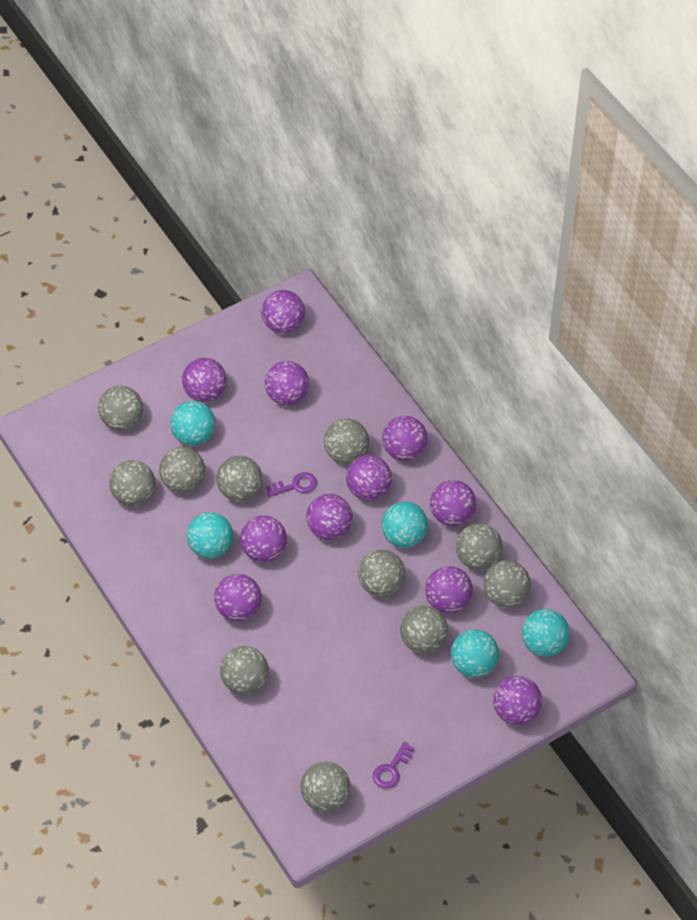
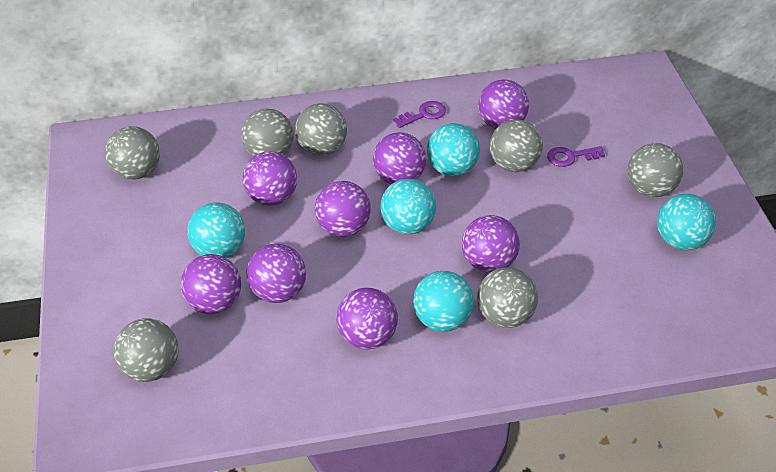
grey ball: [98,385,143,430] [109,460,155,506] [159,447,205,493] [217,456,262,501] [220,646,269,695] [301,762,351,812] [324,419,369,464] [358,550,405,597] [400,605,448,653] [456,523,503,570] [483,560,531,608] = 11 -> [105,126,160,179] [114,318,179,382] [241,109,294,156] [295,103,347,156] [477,267,538,328] [490,119,543,172] [628,143,683,197] = 7
purple ball: [182,358,227,402] [214,574,262,621] [240,516,287,562] [261,290,305,334] [265,361,309,405] [306,494,352,540] [346,455,392,501] [382,416,427,461] [425,566,473,614] [430,480,476,526] [493,676,542,725] = 11 -> [181,254,241,314] [242,151,297,206] [247,244,306,303] [315,181,371,237] [336,288,398,350] [373,132,426,184] [462,215,520,273] [478,79,529,129] = 8

